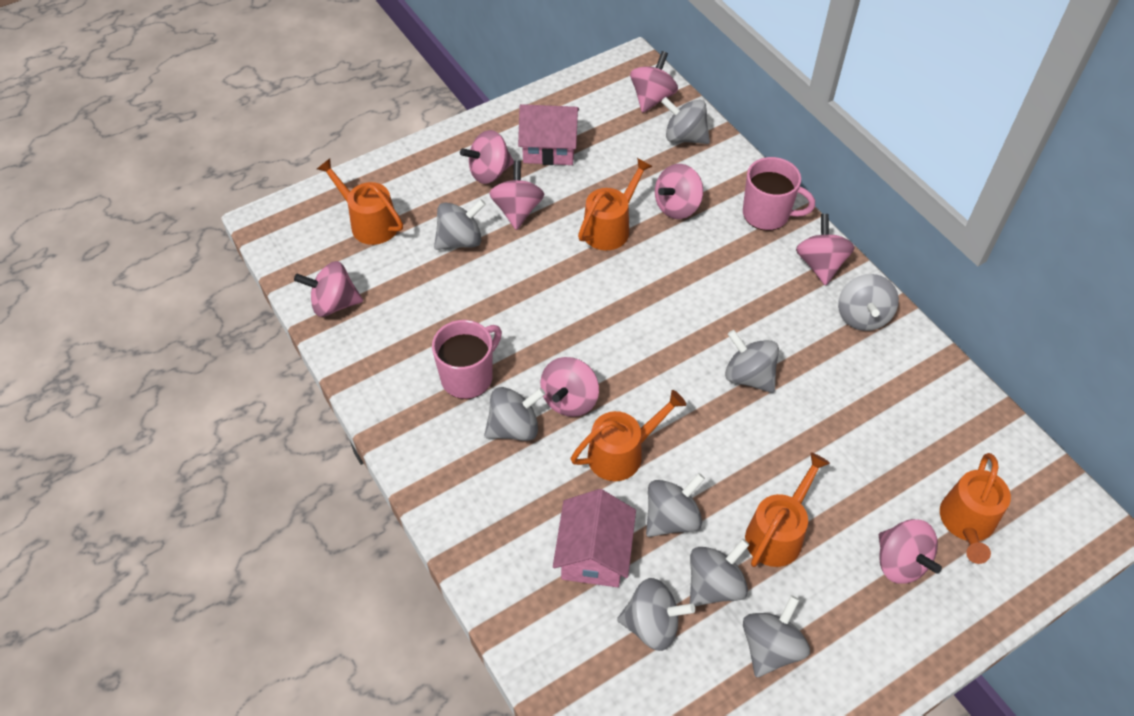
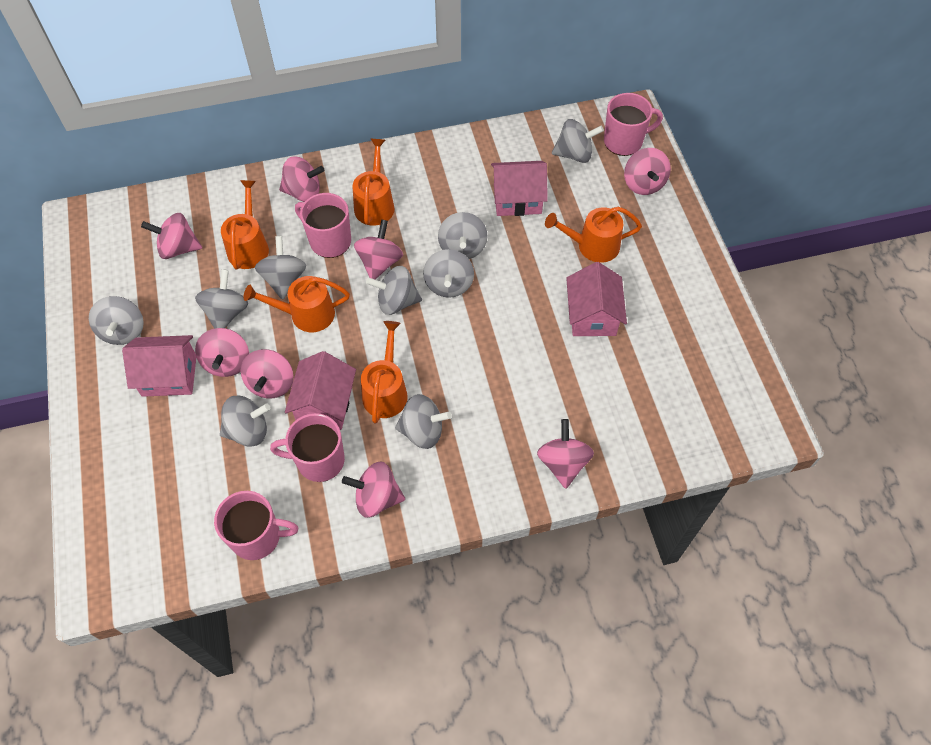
pink house: [518,104,579,165] [553,489,636,587] = 2 -> [122,335,196,397] [285,351,356,430] [491,161,548,216] [566,262,627,336] = 4
pink mug: [432,320,502,399] [743,157,815,231] = 2 -> [214,491,298,560] [270,413,345,482] [295,193,351,258] [604,93,663,156] = 4

